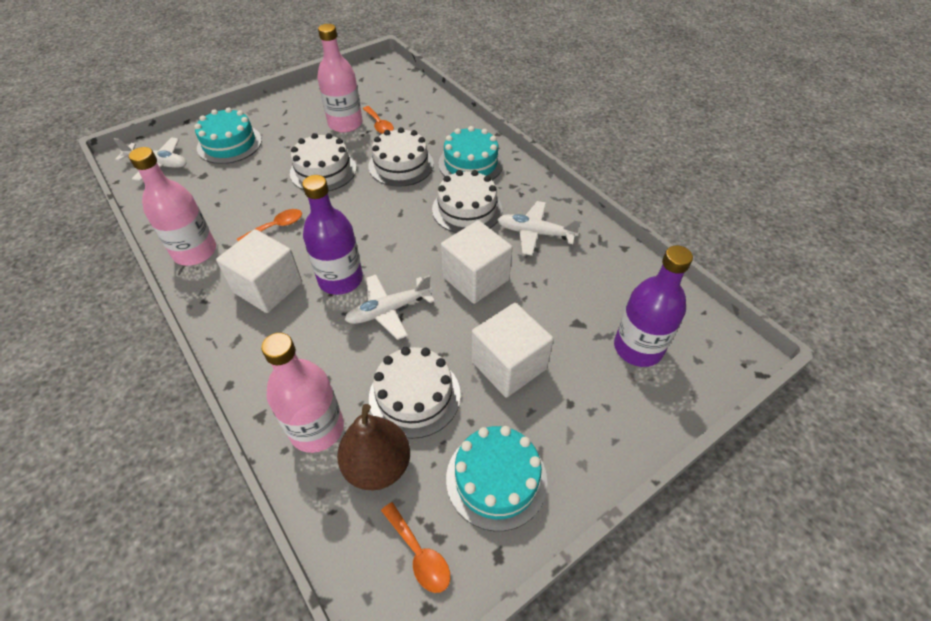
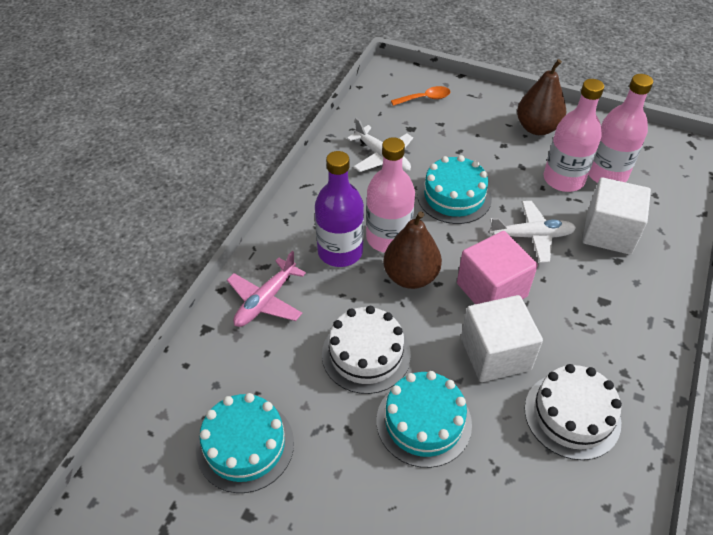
brown pear: [337,404,410,490] = 1 -> [383,212,442,289] [517,59,566,135] = 2
orange spoon: [237,209,302,241] [363,106,394,134] [381,502,450,593] = 3 -> [391,86,450,106] = 1
pink cube: none = 0 -> [457,231,538,304] = 1
pink plane: none = 0 -> [227,251,306,327] = 1
purple bottle: [302,175,363,295] [614,245,693,367] = 2 -> [315,151,364,267] = 1
white cake: [290,133,356,191] [368,127,434,187] [369,347,461,439] [432,170,502,233] = 4 -> [322,306,411,394] [525,364,622,460] = 2
white cube: [216,229,302,313] [441,220,512,304] [471,303,553,397] = 3 -> [461,295,543,382] [582,177,651,255] = 2
white plane: [114,137,187,181] [345,275,435,340] [497,201,581,256] = 3 -> [347,118,413,172] [489,201,576,263] = 2

